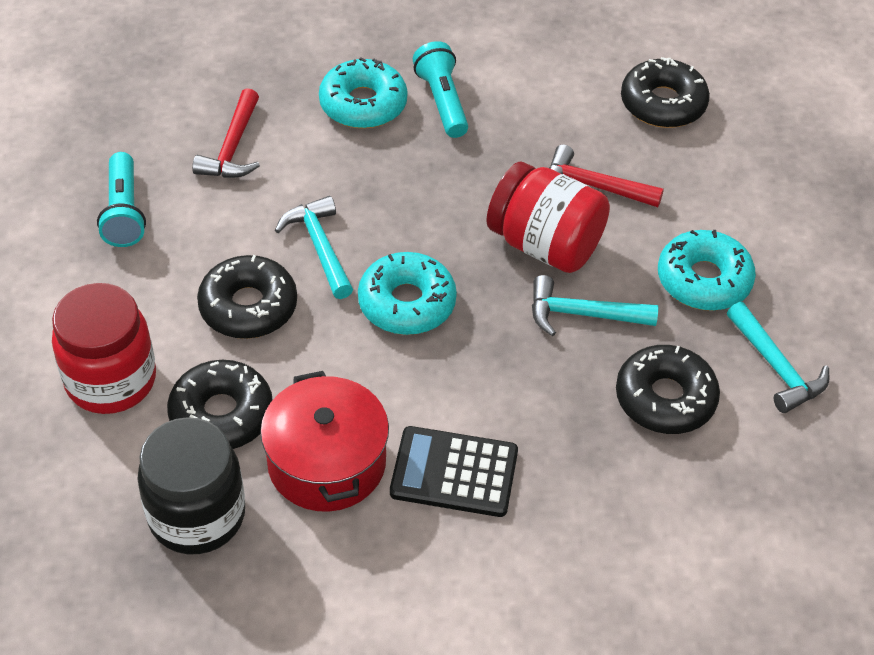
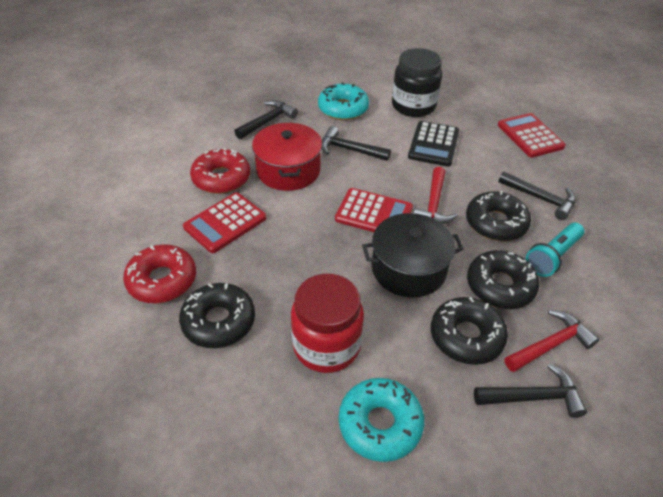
black hammer: none = 0 -> [234,100,298,139] [322,126,391,161] [474,364,587,418] [498,171,576,220] = 4
black pot: none = 0 -> [362,213,464,298] = 1
red calculator: none = 0 -> [183,192,266,253] [335,188,413,232] [498,113,566,158] = 3
red donut: none = 0 -> [123,245,196,303] [190,148,250,194] = 2
red jar: [52,283,156,414] [486,162,610,273] = 2 -> [291,274,364,373] = 1
turquoise donut: [319,57,407,129] [358,252,457,335] [658,230,756,311] = 3 -> [318,82,369,120] [339,378,424,462] = 2
turquoise flashlight: [97,152,146,247] [413,41,468,138] = 2 -> [526,223,584,277] = 1
turquoise hammer: [275,196,353,299] [532,275,658,336] [727,302,829,413] = 3 -> none = 0

